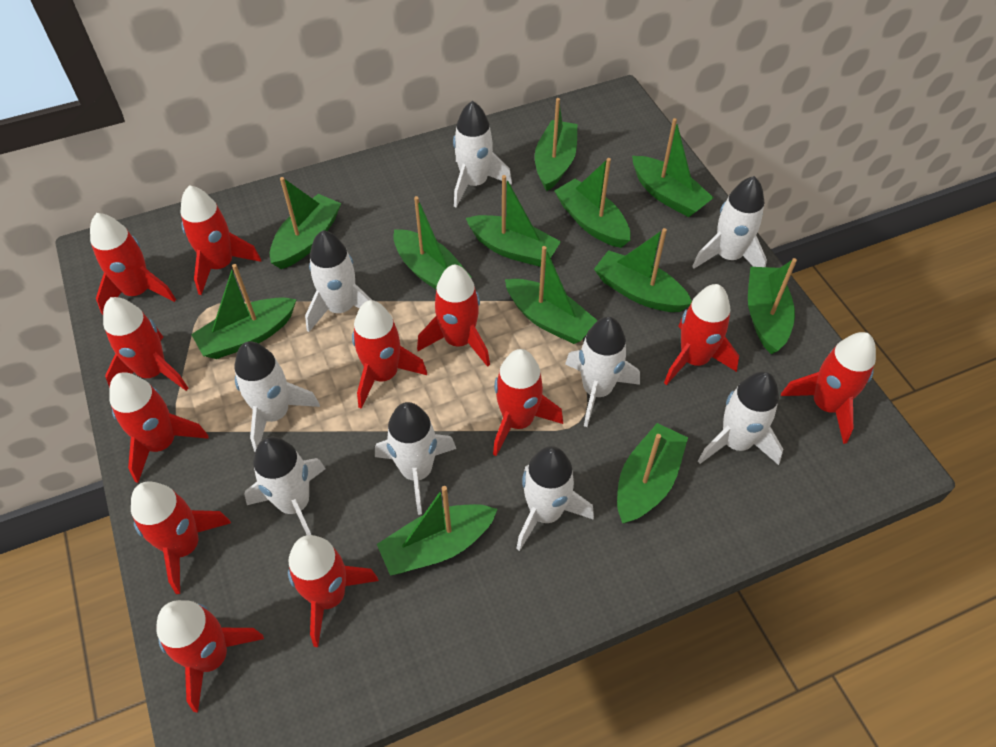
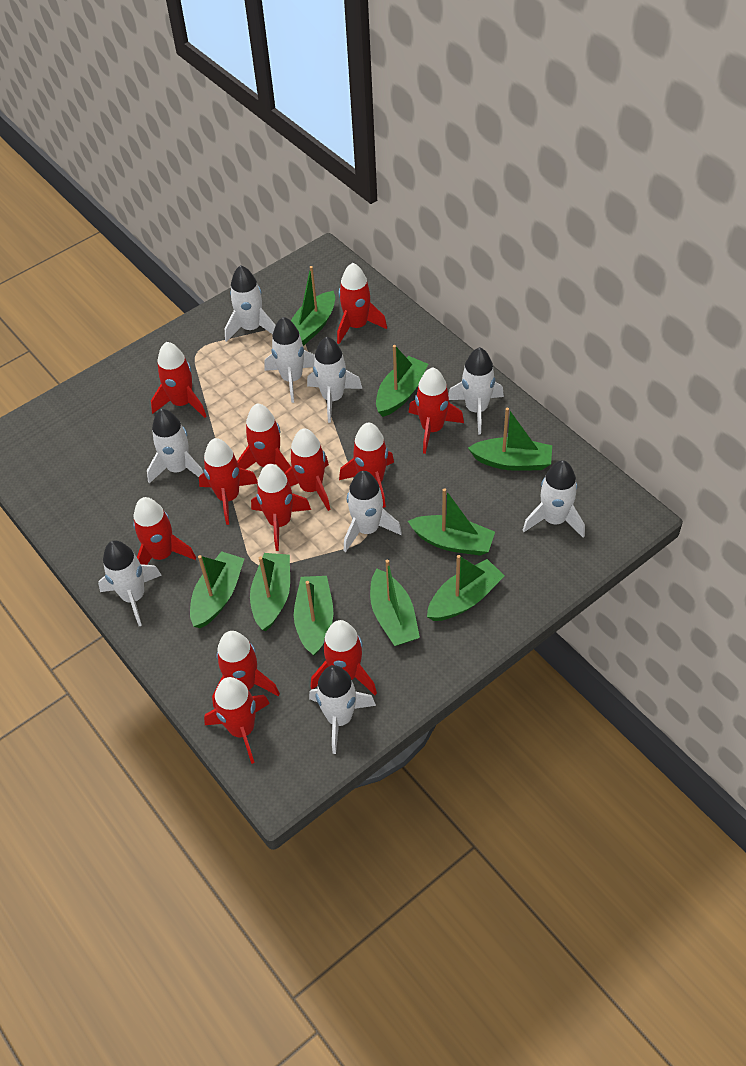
green boat: [191,264,297,359] [270,177,341,269] [377,486,498,576] [393,196,472,289] [466,175,561,267] [505,246,598,344] [535,98,577,191] [554,158,631,248] [594,228,692,312] [617,423,688,524] [632,118,714,217] [748,258,797,354] = 12 -> [190,551,244,628] [250,553,290,631] [291,266,335,346] [294,576,333,656] [370,560,420,646] [376,345,428,417] [408,488,495,556] [427,555,505,621] [468,408,552,471] = 9

